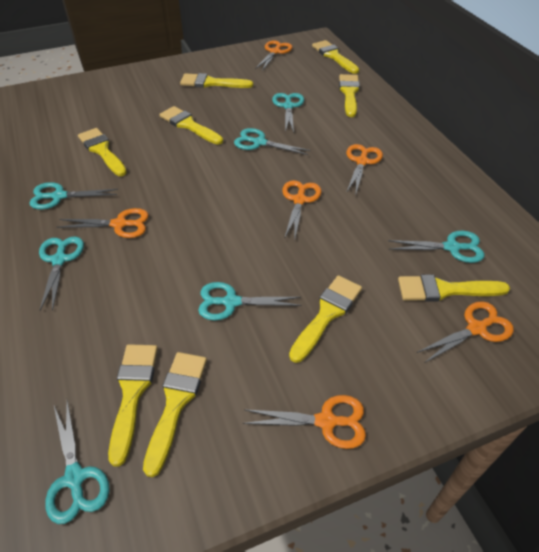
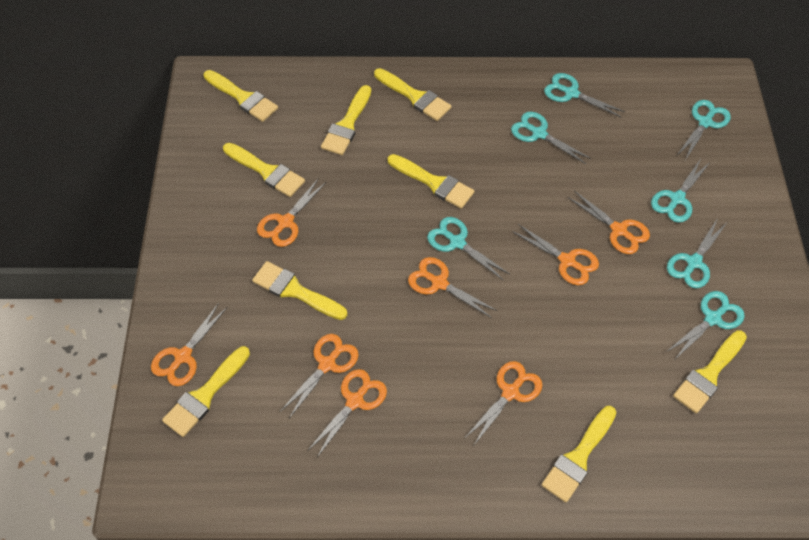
orange scissors: [57,208,149,238] [243,395,366,449] [255,41,293,71] [282,180,321,239] [346,144,383,193] [416,301,514,363] = 6 -> [151,303,227,386] [257,178,326,247] [280,334,359,418] [307,369,387,457] [408,257,497,318] [465,361,542,445] [512,224,599,285] [567,191,650,254] = 8

